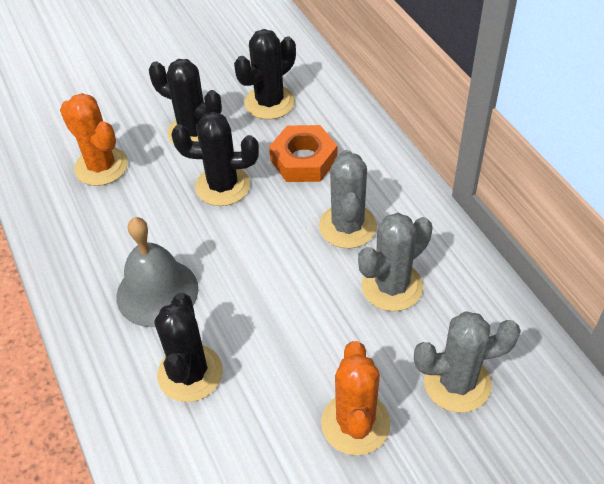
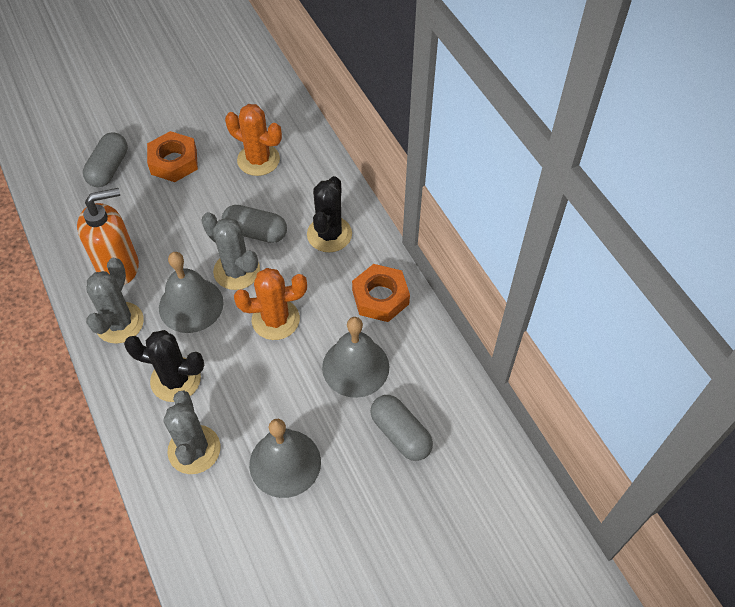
black cactus: [149,59,222,144] [155,293,223,402] [171,112,259,206] [234,29,296,120] = 4 -> [124,330,204,402] [307,176,352,252] = 2
grey bell: [116,217,198,327] = 1 -> [159,252,224,333] [249,419,321,498] [322,317,389,398] = 3
grey capsule: none = 0 -> [83,133,128,187] [222,205,287,243] [370,395,433,461] = 3
orange nut: [269,125,337,182] = 1 -> [147,131,198,182] [352,264,410,322] = 2
orange soap dispenser: none = 0 -> [77,188,139,285] = 1

